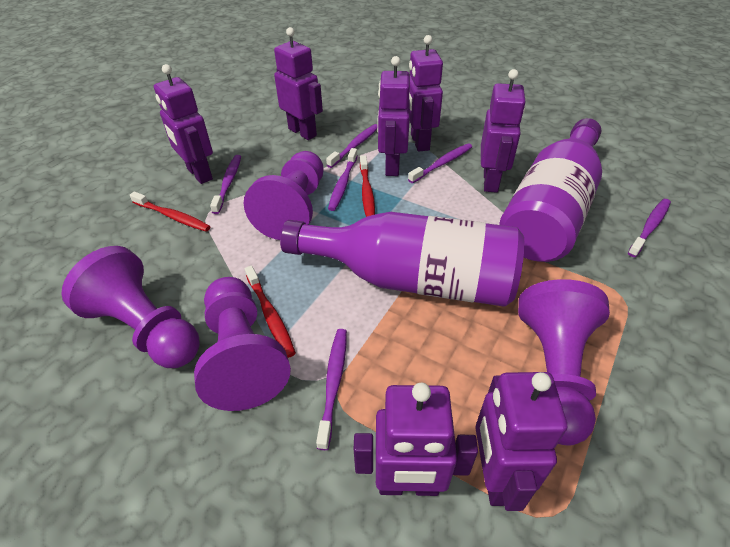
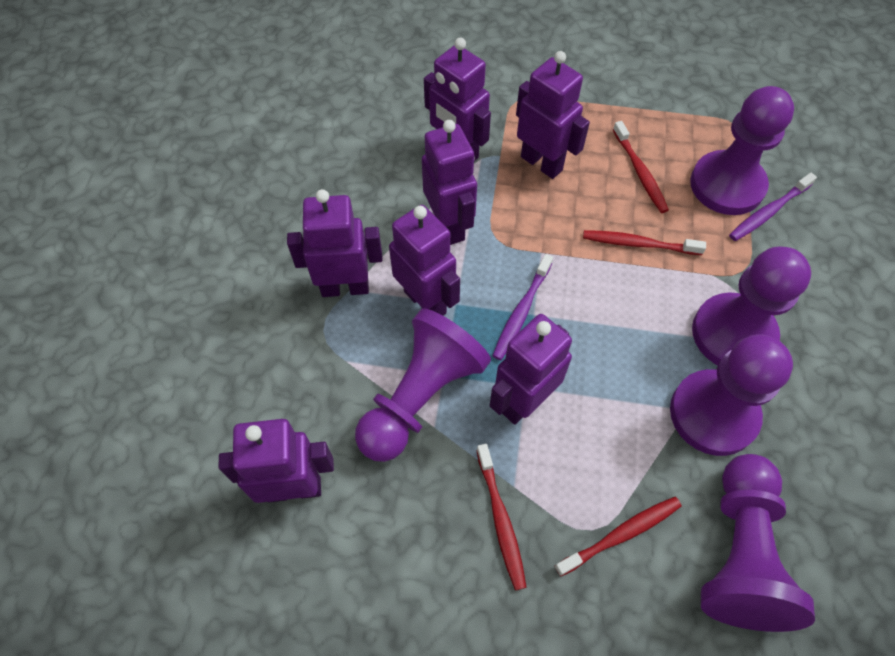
purple bottle: [280,212,524,307] [499,118,602,262] = 2 -> none = 0
purple pawn: [61,246,200,368] [194,277,291,411] [244,151,323,240] [518,279,610,445] = 4 -> [355,308,491,462] [670,334,793,456] [690,86,794,215] [692,246,811,365] [701,454,815,632] = 5
purple toothbrush: [210,155,241,214] [316,329,347,450] [326,124,377,168] [328,148,358,211] [408,143,472,183] [628,199,671,257] = 6 -> [492,254,553,360] [729,173,817,241] = 2
red toothbrush: [130,191,211,232] [245,266,296,358] [360,155,375,217] = 3 -> [476,444,527,591] [555,497,682,576] [583,230,706,255] [613,121,669,213] = 4

